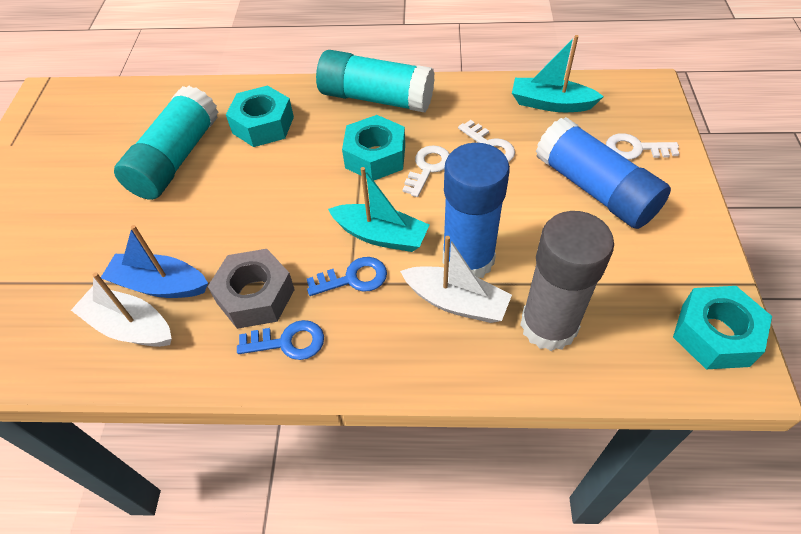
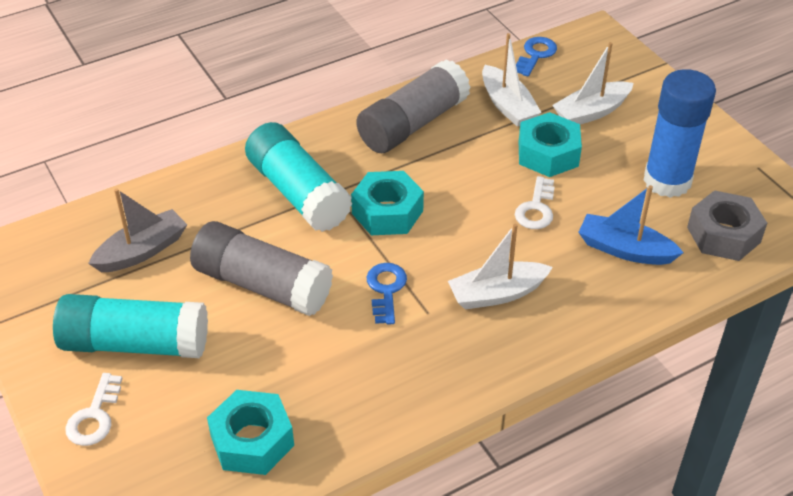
blue glue stick: [443,143,510,278] [536,117,671,229] = 2 -> [643,69,716,198] = 1
grey boat: none = 0 -> [88,188,187,272] = 1
grey glue stick: [520,211,614,351] = 1 -> [190,221,333,316] [356,59,471,153] = 2
turquoise boat: [328,167,429,252] [512,35,604,112] = 2 -> none = 0
white boat: [71,273,172,347] [400,236,512,323] = 2 -> [448,224,553,310] [482,33,542,127] [552,42,634,124] = 3
white key: [402,145,449,197] [458,120,515,162] [606,133,679,160] = 3 -> [65,373,123,446] [515,176,555,229] = 2

